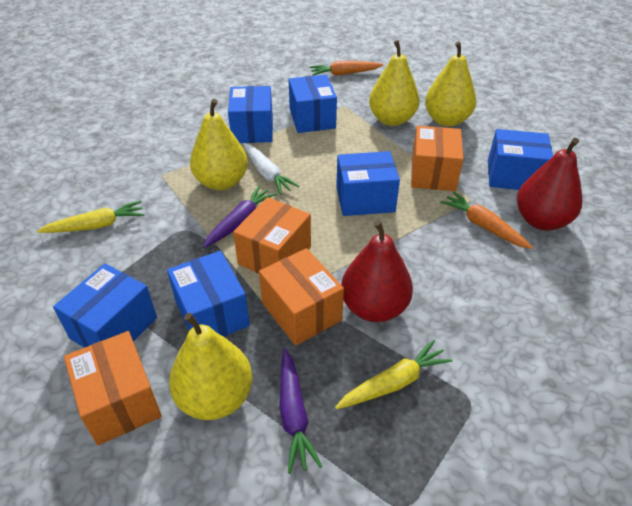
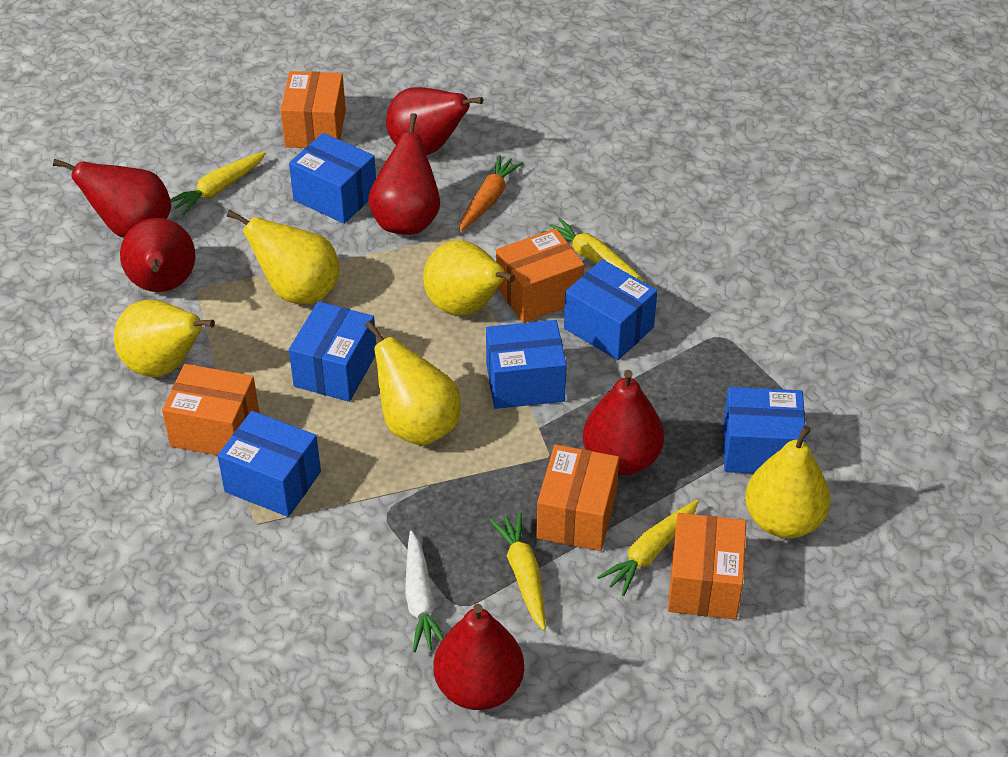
orange box: [64,331,162,445] [233,197,311,274] [259,248,344,346] [411,126,463,191] = 4 -> [162,364,259,455] [280,71,346,148] [496,228,584,323] [537,444,619,551] [668,513,746,619] = 5
orange carrot: [310,60,383,76] [440,192,533,249] = 2 -> [460,155,523,231] = 1
purple carrot: [203,186,277,248] [279,348,322,474] = 2 -> none = 0
red pear: [341,220,413,322] [517,138,582,231] = 2 -> [53,159,171,238] [120,218,196,292] [368,113,440,235] [386,87,483,155] [433,604,524,710] [583,370,664,475] = 6
yellow carrot: [37,200,144,233] [335,340,453,409] = 2 -> [170,152,266,215] [490,512,546,630] [541,218,644,282] [597,500,699,596] = 4
yellow pear: [169,313,253,420] [190,99,248,190] [369,40,420,126] [425,41,476,127] = 4 -> [114,300,215,377] [227,210,340,304] [365,321,461,446] [423,240,515,316] [745,425,831,538] = 5

